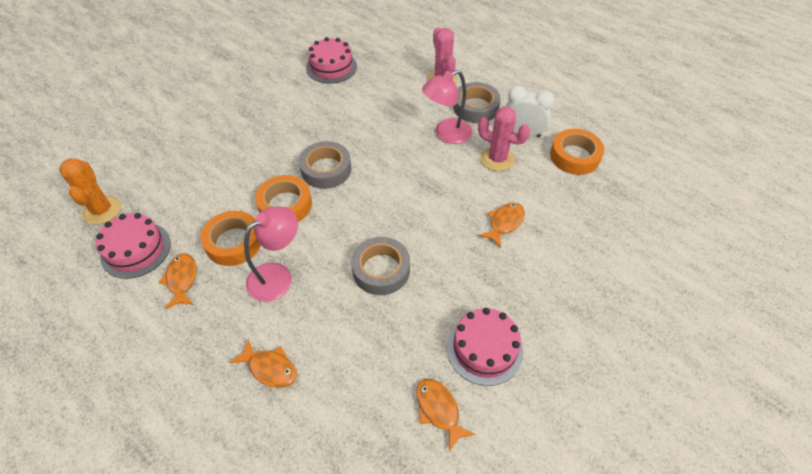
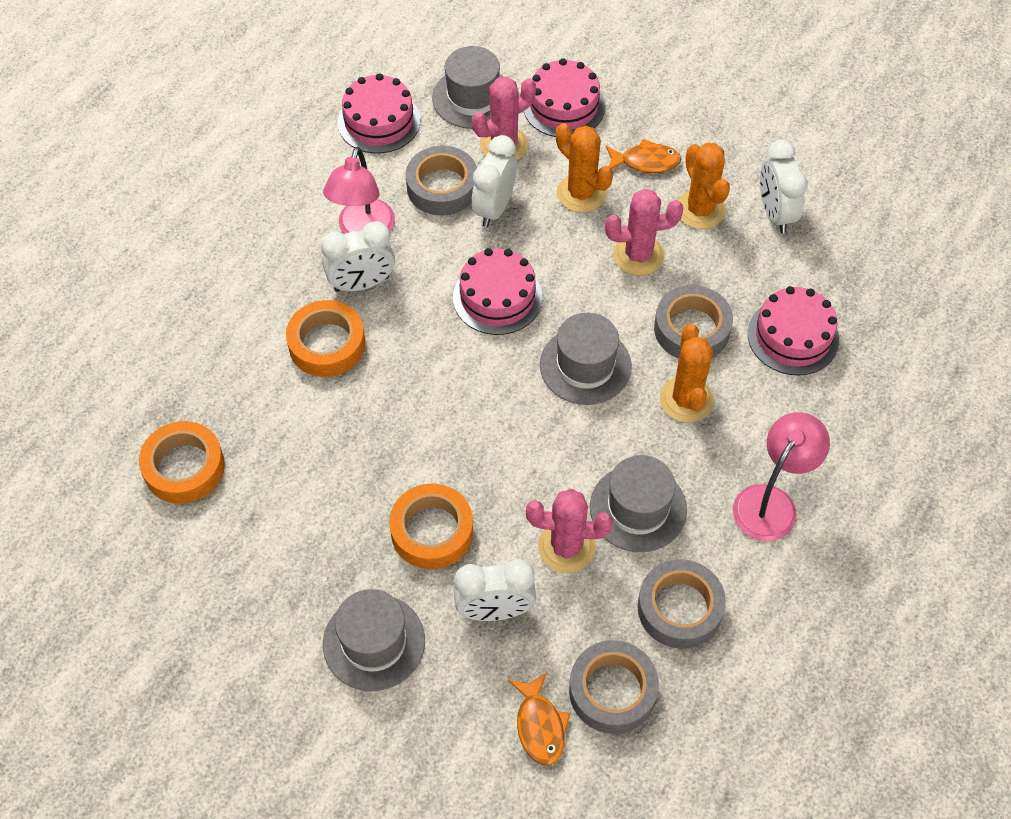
grey hat: none = 0 -> [323,589,425,691] [432,46,503,129] [540,313,632,405] [590,455,687,552] = 4
grey tape: [299,141,351,189] [351,237,410,295] [453,82,501,123] = 3 -> [406,146,477,216] [569,640,659,734] [638,559,726,649] [654,285,733,359] = 4
orange cactus: [59,158,121,225] = 1 -> [556,123,613,213] [660,324,714,423] [678,143,730,229] = 3
orange fish: [159,253,197,309] [230,339,297,388] [416,379,476,451] [479,202,525,248] = 4 -> [508,672,570,766] [606,139,682,173] = 2
pink cactus: [427,27,457,84] [478,107,530,171] = 2 -> [472,76,536,160] [526,488,613,573] [605,189,683,275] = 3
pink cake: [96,213,171,279] [306,37,357,84] [447,308,523,386] = 3 -> [338,73,420,153] [453,248,543,335] [523,58,605,137] [748,286,839,375] = 4
white clock: [505,86,555,137] = 1 -> [321,221,395,292] [453,559,536,621] [472,135,517,227] [760,140,808,233] = 4

